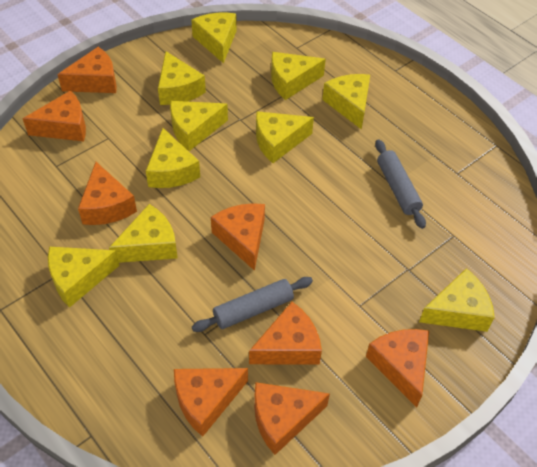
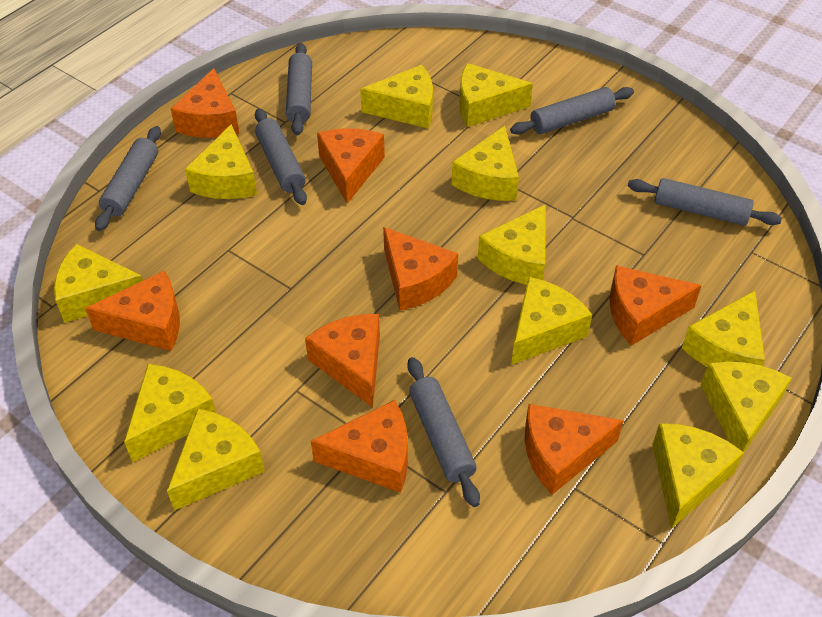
grey rolling pin: [192,277,313,332] [375,139,426,229] = 2 -> [95,126,161,231] [255,109,307,205] [286,43,312,135] [407,357,480,507] [510,87,634,134] [628,178,782,226] = 6
yellow cheese: [48,247,119,308] [109,204,178,263] [146,128,200,188] [158,51,206,105] [170,101,228,151] [191,13,237,63] [256,111,314,163] [271,52,326,100] [322,74,370,130] [419,268,495,332] = 10 -> [54,244,143,322] [124,364,216,462] [167,408,265,511] [185,124,257,199] [360,65,433,128] [452,126,519,201] [460,63,533,127] [478,204,546,285] [511,277,592,365] [652,423,744,529] [682,291,765,367] [701,361,792,452] = 12

